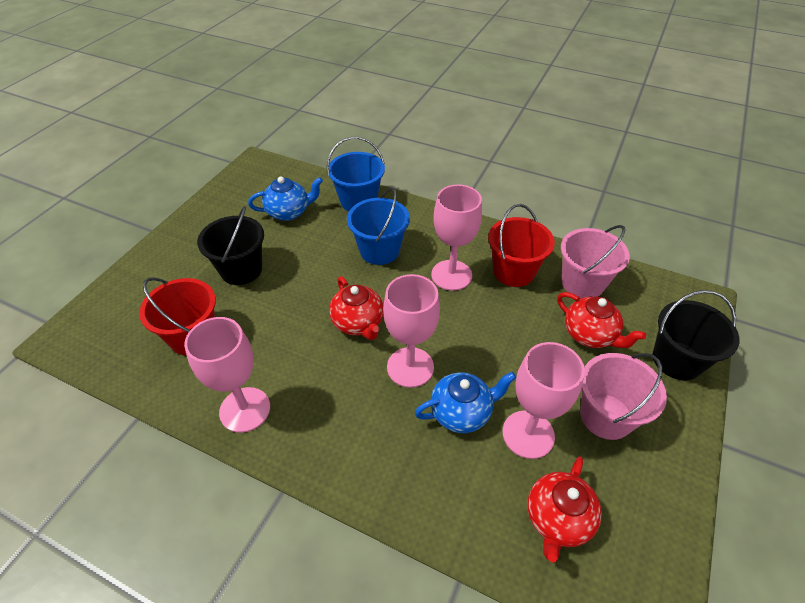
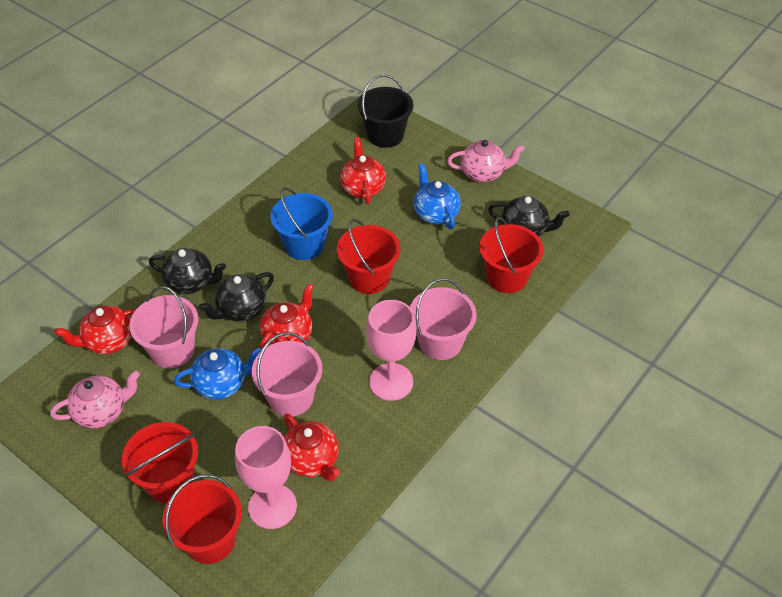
black bucket: [197,206,264,285] [653,290,740,380] = 2 -> [358,75,413,148] = 1
black teapot: none = 0 -> [149,248,226,294] [199,272,274,322] [488,196,570,237] = 3
blue bucket: [327,137,385,211] [347,187,410,265] = 2 -> [271,187,333,260] = 1
pink bucket: [561,225,630,298] [580,353,667,440] = 2 -> [129,286,198,368] [252,332,322,416] [410,278,476,360] = 3
pink goblet: [184,317,270,433] [383,274,440,388] [431,185,482,291] [502,342,585,459] = 4 -> [235,426,297,529] [366,300,416,401] = 2
pink teapot: none = 0 -> [50,371,140,428] [447,140,525,182] = 2
red bucket: [139,277,216,356] [488,204,555,287] = 2 -> [122,422,198,503] [162,474,242,564] [337,219,400,294] [479,217,543,293] = 4
red teapot: [329,276,383,340] [527,457,602,563] [557,292,646,348] = 3 -> [55,305,136,354] [259,283,314,349] [284,413,340,481] [340,137,386,204] = 4

